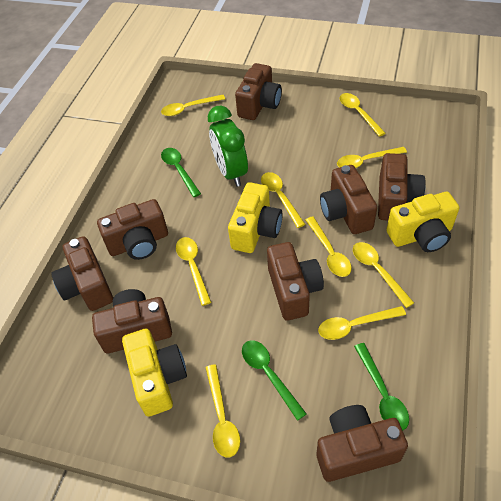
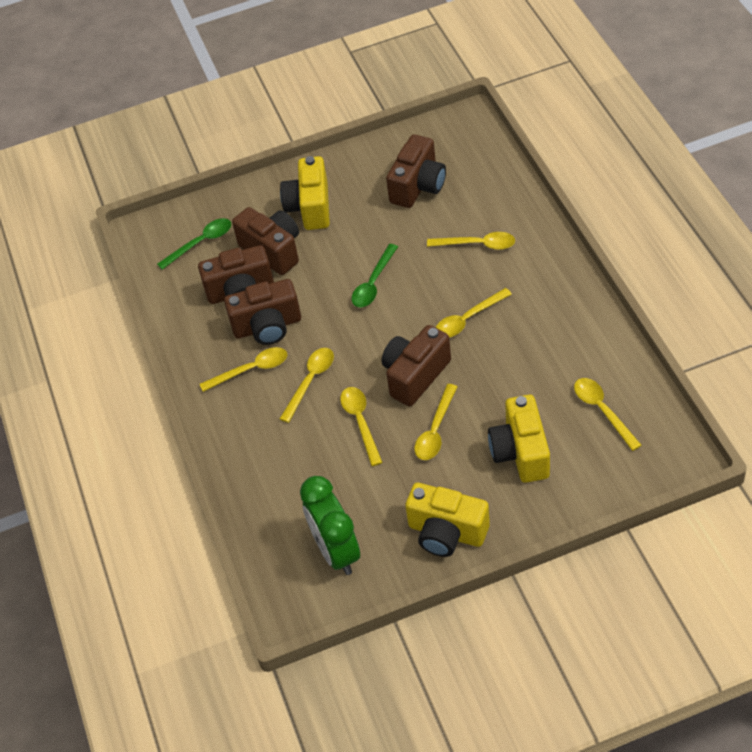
brown camera: [51,236,113,311] [92,289,172,354] [97,199,168,260] [235,63,282,120] [267,242,324,321] [317,405,408,482] [320,165,377,234] [378,153,425,221] = 8 -> [198,245,274,304] [224,279,301,345] [232,207,299,275] [382,325,451,406] [386,134,446,208] = 5
green spoon: [161,148,201,197] [242,340,307,421] [354,343,409,431] = 3 -> [157,218,231,270] [351,244,398,307] = 2
yellow spoon: [161,95,225,116] [176,237,211,306] [205,364,240,458] [261,172,306,228] [306,217,352,277] [318,306,406,340] [337,147,407,168] [340,93,386,137] [353,242,414,308] = 9 -> [200,347,287,392] [280,348,334,423] [340,387,383,466] [414,384,457,460] [427,232,515,250] [436,288,512,338] [574,378,642,451] = 7

